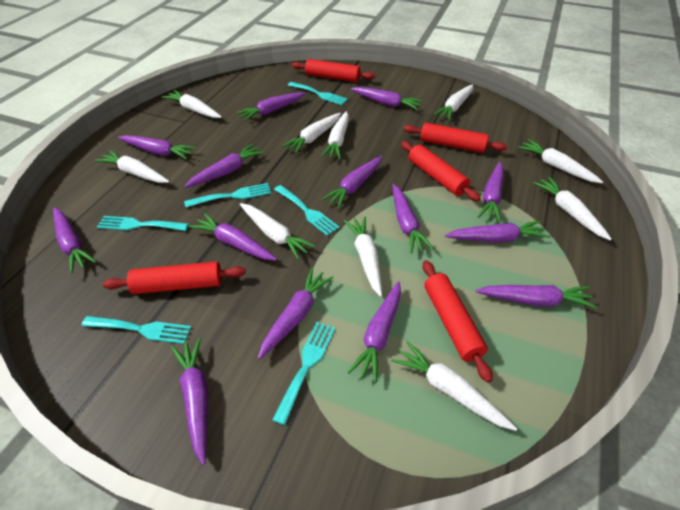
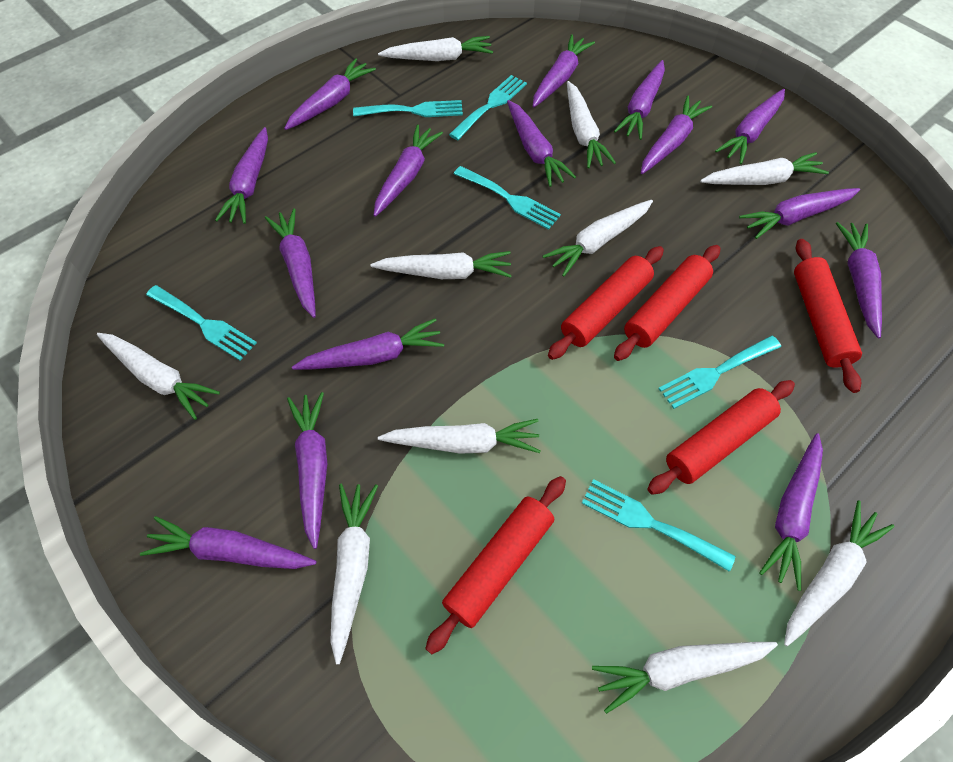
purple carrot: [53,208,97,274] [118,135,196,159] [171,338,208,465] [184,144,264,188] [189,213,277,261] [236,92,306,121] [258,268,334,359] [321,156,382,208] [348,281,401,383] [351,87,423,110] [392,184,434,253] [445,221,549,243] [476,285,597,308] [478,162,504,223] = 14 -> [140,516,317,569] [215,127,268,224] [265,208,316,318] [284,58,376,130] [287,392,327,549] [292,318,444,370] [373,125,443,217] [507,100,576,187] [533,34,595,107] [614,60,665,140] [641,95,712,174] [715,89,785,164] [739,188,860,239] [759,433,823,591] [836,222,882,338] = 15

